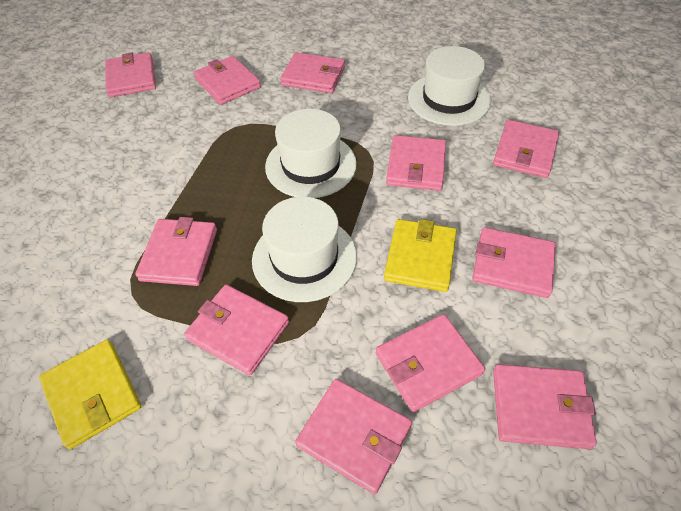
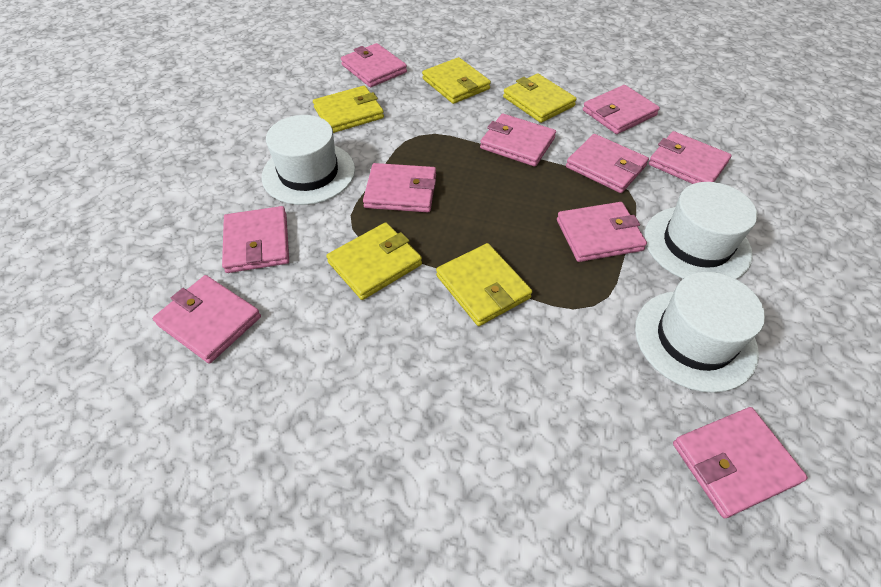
pink wallet: [105,52,156,97] [135,217,217,286] [184,285,289,376] [194,56,261,105] [280,52,345,93] [295,379,412,494] [376,314,485,412] [386,135,446,191] [472,227,556,298] [493,120,559,178] [493,364,597,449] = 11 -> [153,275,261,363] [222,206,289,273] [341,43,407,87] [363,163,436,212] [480,114,556,167] [557,202,647,262] [566,134,649,193] [583,85,660,134] [648,131,732,184] [673,407,808,518] = 10
yellow wallet: [39,339,141,449] [384,219,457,292] = 2 -> [313,86,384,133] [326,222,422,300] [422,57,491,104] [436,243,532,326] [503,74,577,123] = 5

